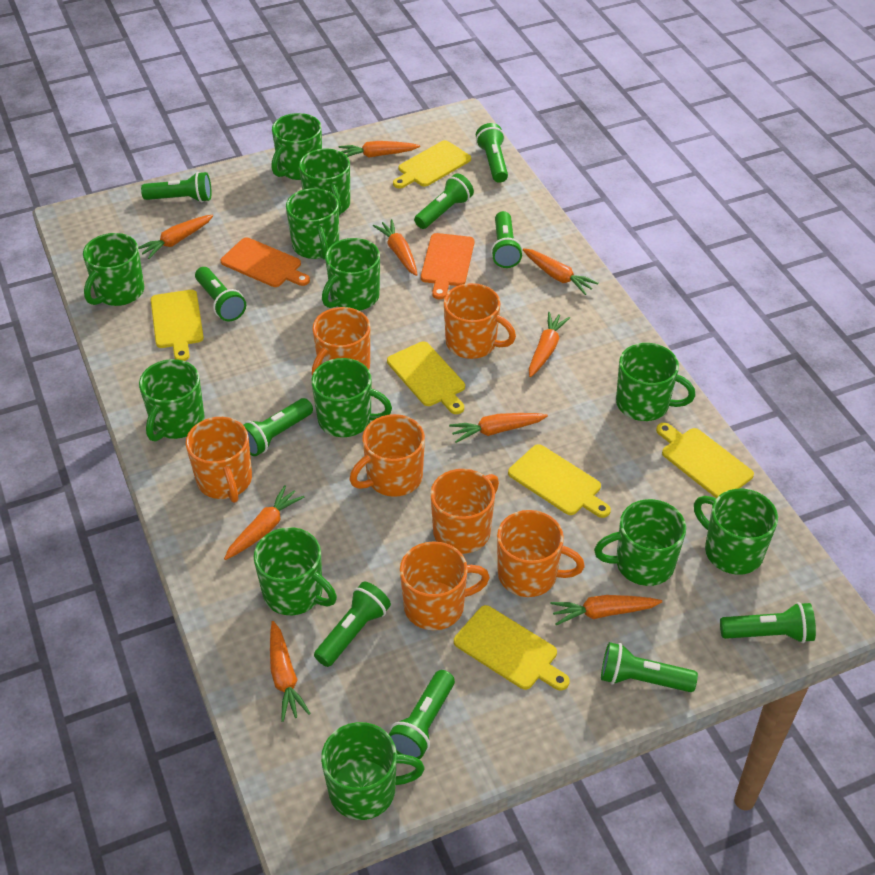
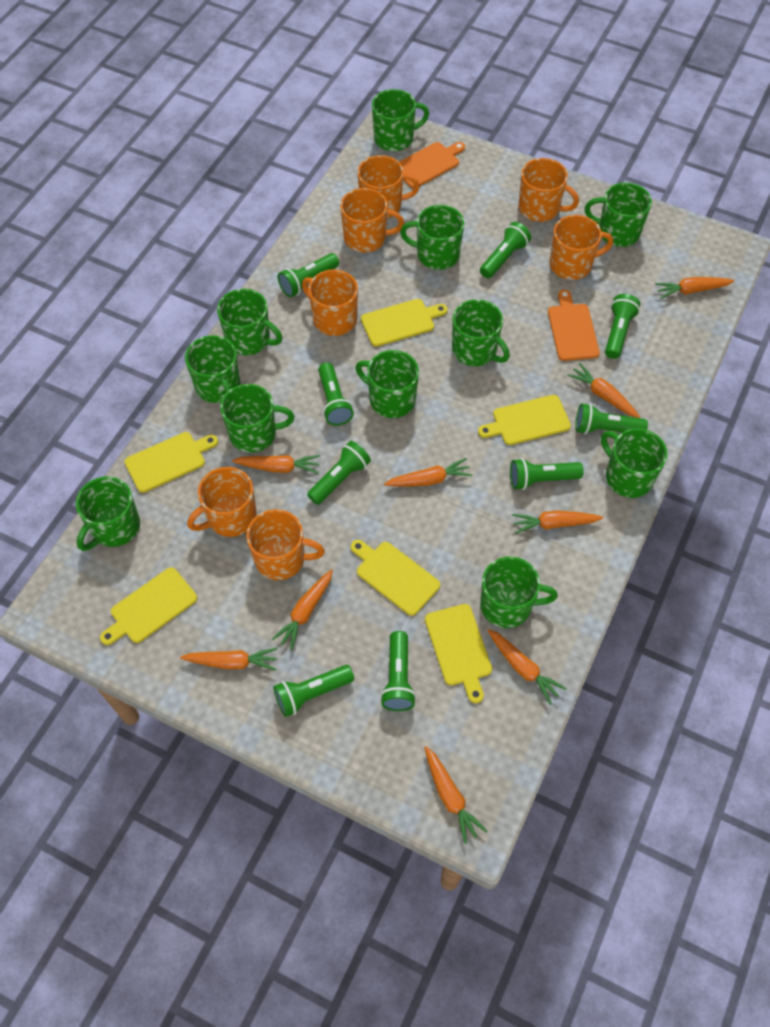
green flashlight: [141,172,212,202] [195,267,246,322] [243,398,313,456] [314,582,391,667] [389,670,455,759] [414,173,474,229] [476,123,508,183] [491,211,523,268] [601,642,698,692] [720,602,816,643] = 10 -> [273,665,354,717] [278,253,339,297] [307,441,371,505] [318,362,354,426] [380,631,416,711] [480,222,531,278] [510,458,584,490] [575,403,648,434] [605,294,640,359] = 9
green mug: [83,233,144,306] [139,359,205,442] [254,527,337,615] [271,113,322,180] [286,188,339,259] [299,149,350,216] [312,358,392,437] [321,722,425,820] [322,238,380,311] [594,499,686,586] [616,343,696,421] [694,489,778,575] = 12 -> [76,477,140,551] [185,335,240,403] [217,289,282,355] [220,384,295,453] [355,350,419,418] [372,89,429,151] [400,205,464,270] [452,299,510,366] [480,556,558,628] [585,182,652,247] [601,428,668,498] = 11

